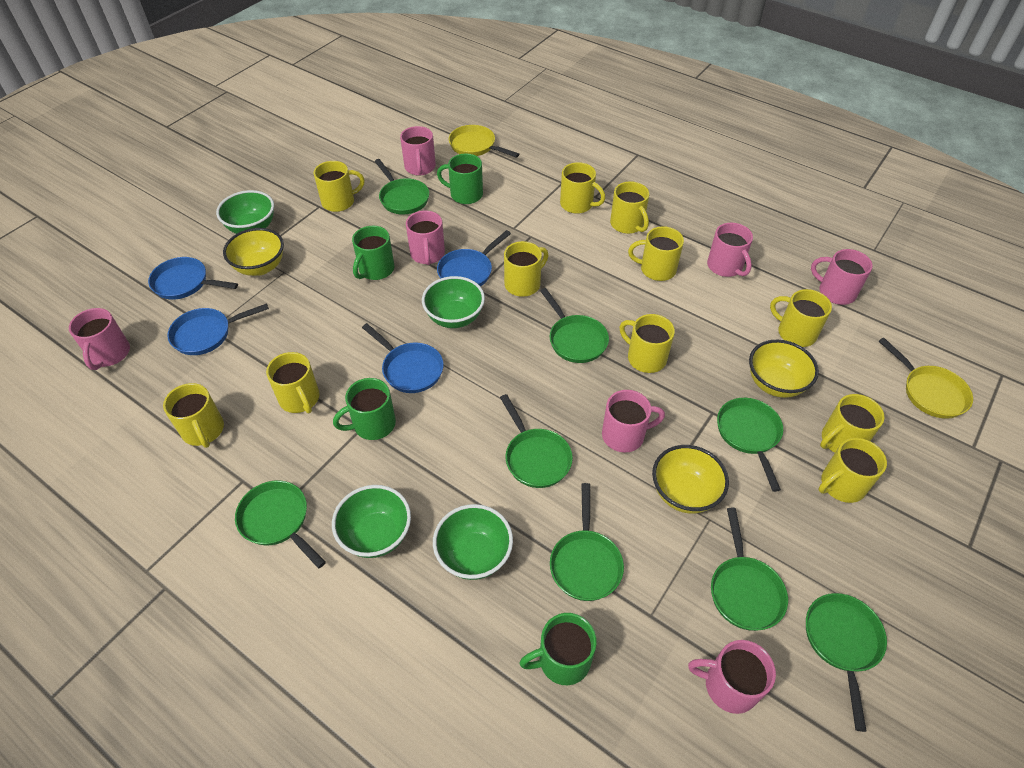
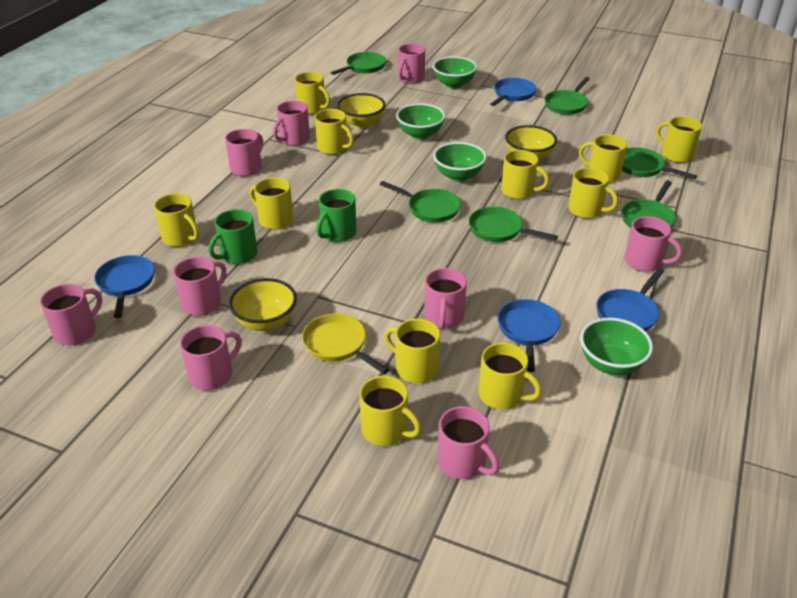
green mug: [333,378,396,440] [352,226,394,280] [437,154,483,204] [519,613,597,685] = 4 -> [209,209,257,264] [316,189,357,242] = 2
green pan: [235,481,326,568] [375,159,429,215] [500,394,573,488] [540,288,609,363] [550,483,624,601] [711,508,788,631] [717,398,783,492] [806,593,887,732] = 8 -> [331,52,386,75] [380,181,461,222] [469,207,558,242] [545,77,590,115] [621,180,676,228] [622,147,697,179] = 6
pink mug: [69,308,130,370] [400,126,436,176] [406,211,445,265] [602,390,665,453] [688,640,776,714] [707,223,753,277] [811,249,873,305] = 7 -> [40,284,102,345] [173,257,227,316] [180,325,242,390] [225,129,263,176] [273,101,310,146] [398,44,425,84] [424,268,467,329] [437,406,499,479] [625,216,682,272] = 9
yellow pan: [449,125,519,158] [878,338,973,419] = 2 -> [302,314,389,374] = 1

